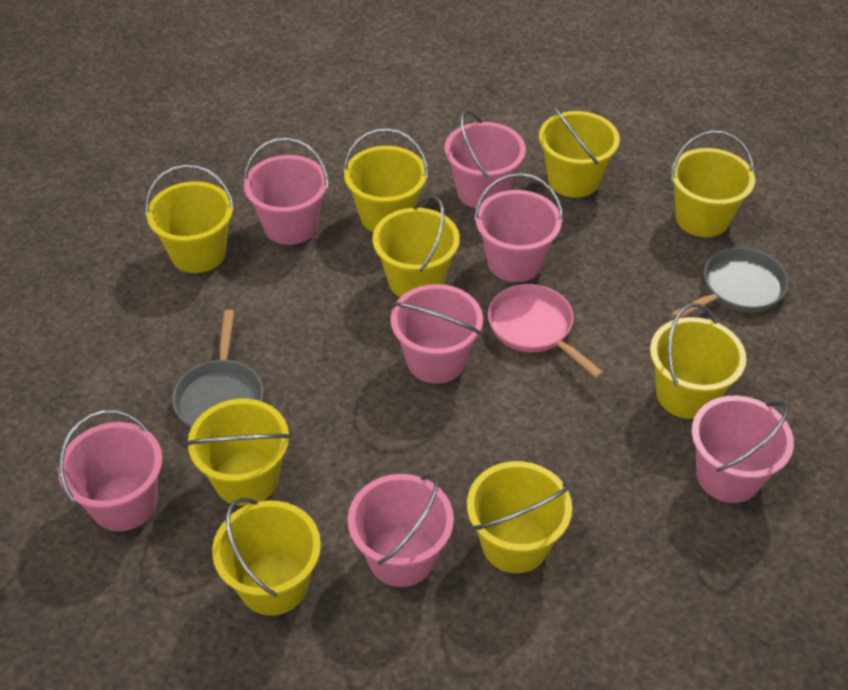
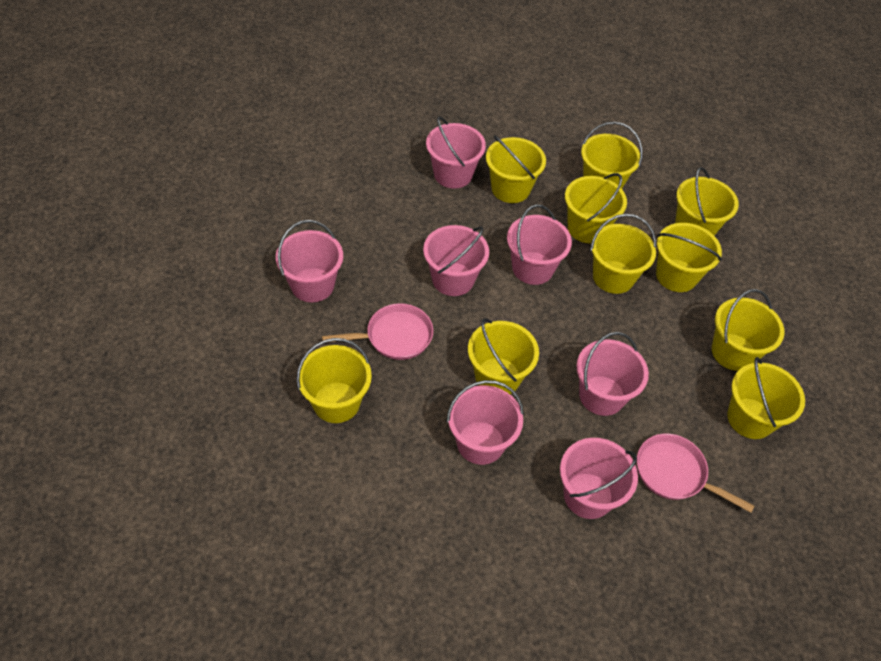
grey pan: [172,310,263,428] [671,248,788,319] = 2 -> none = 0
pink pan: [488,284,604,379] = 1 -> [322,303,433,360] [637,434,755,513] = 2
yellow bucket: [145,164,235,273] [186,399,291,506] [212,498,321,616] [343,128,428,232] [373,195,460,297] [467,461,572,573] [539,104,620,198] [650,303,746,419] [671,131,755,237] = 9 -> [296,338,372,423] [468,318,539,394] [486,135,546,203] [565,173,627,243] [581,122,643,189] [590,214,656,294] [656,223,722,292] [675,167,739,236] [712,289,784,371] [727,357,805,439] = 10

